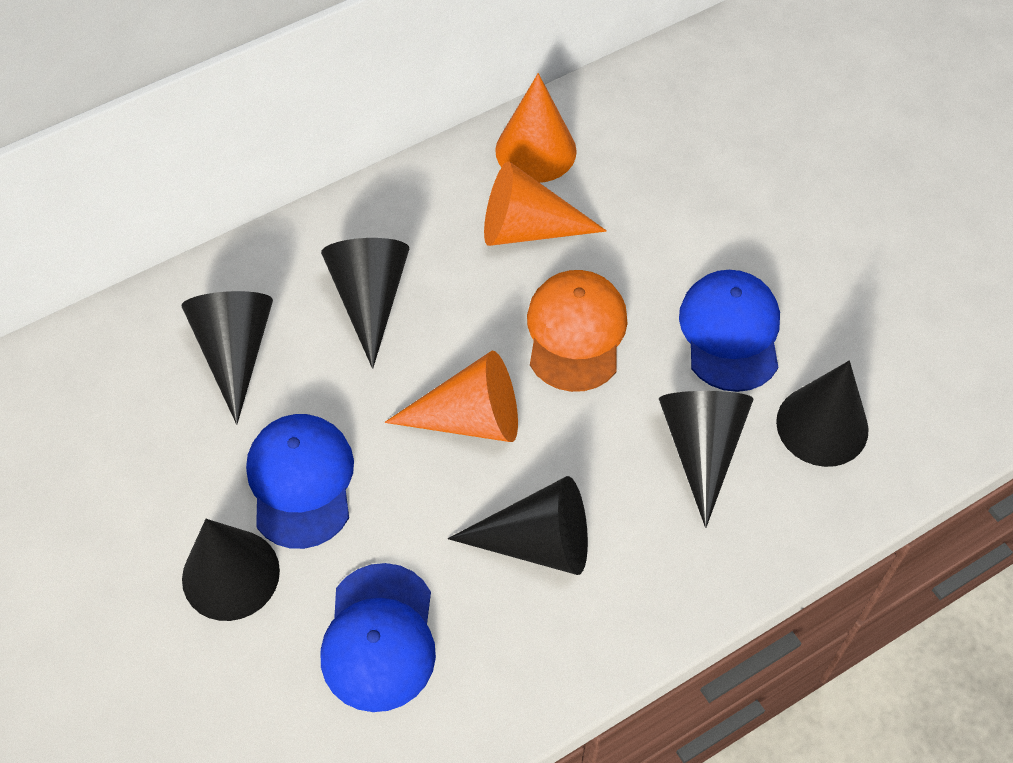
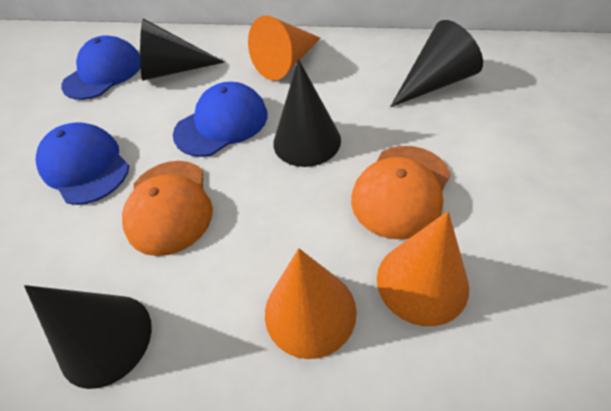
black cone: [181,291,273,425] [182,519,280,621] [321,238,409,369] [448,476,588,575] [659,391,754,528] [776,361,869,467] = 6 -> [24,285,152,389] [140,18,224,81] [273,59,341,167] [390,20,483,107] = 4
orange cap: [527,270,628,392] = 1 -> [122,161,213,256] [351,146,451,240] = 2

